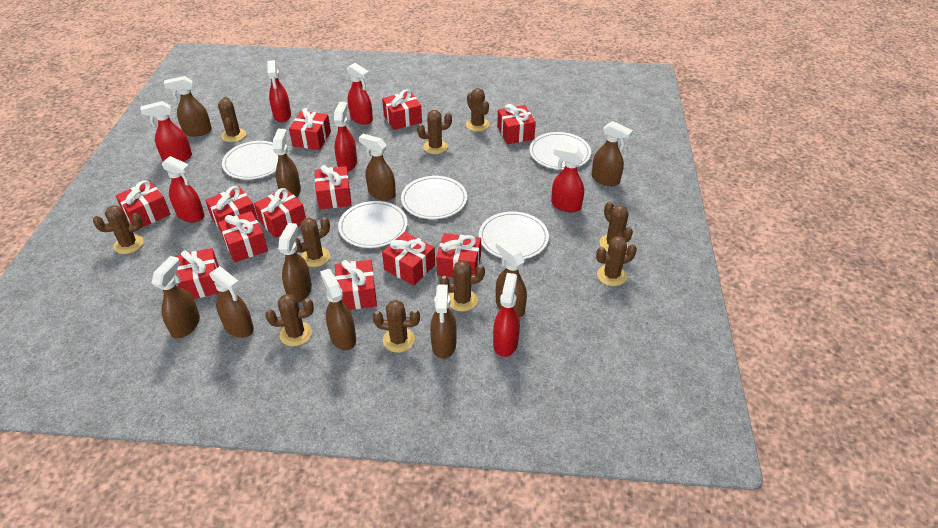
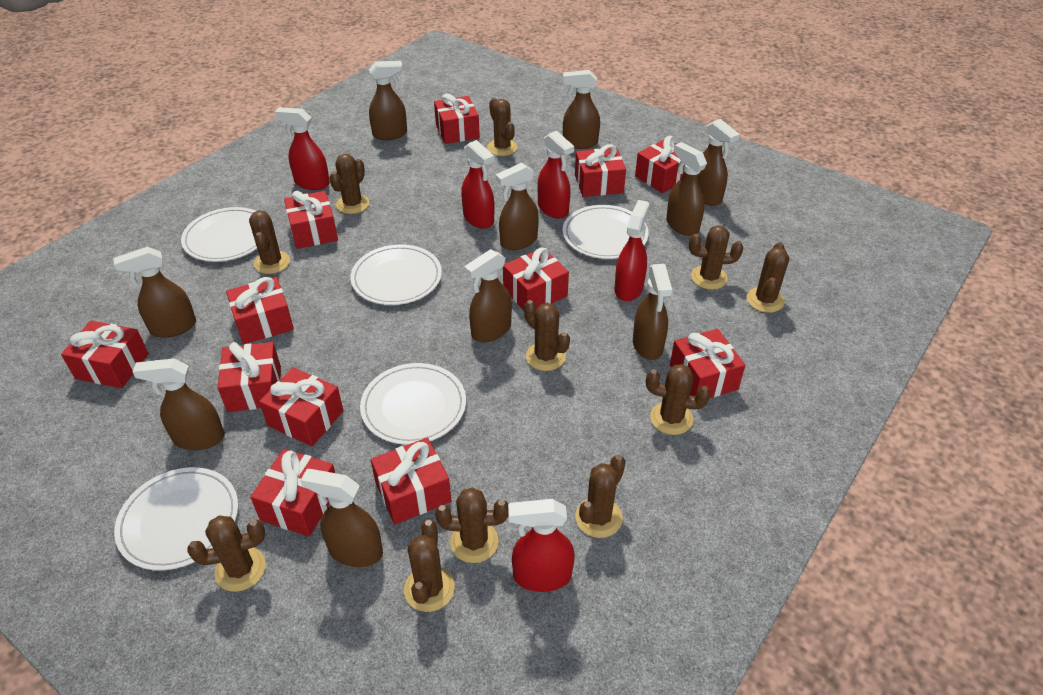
brown cactus: [93,205,143,254] [218,97,246,142] [265,294,314,346] [296,217,330,267] [372,300,420,353] [417,110,452,154] [440,260,485,312] [466,88,489,132] [596,236,637,286] [600,202,633,252] = 10 -> [187,516,266,592] [249,210,290,274] [329,154,369,214] [404,520,455,612] [435,488,509,563] [487,98,518,156] [524,300,570,371] [575,455,626,538] [646,364,711,435] [689,225,743,290] [747,242,789,313] = 11
red spray bottle: [141,101,192,162] [162,156,205,222] [267,60,291,123] [334,102,357,172] [347,63,373,125] [493,273,520,357] [551,146,584,213] = 7 -> [275,107,330,190] [461,140,494,228] [508,499,575,592] [538,131,574,219] [614,200,649,301] = 5

